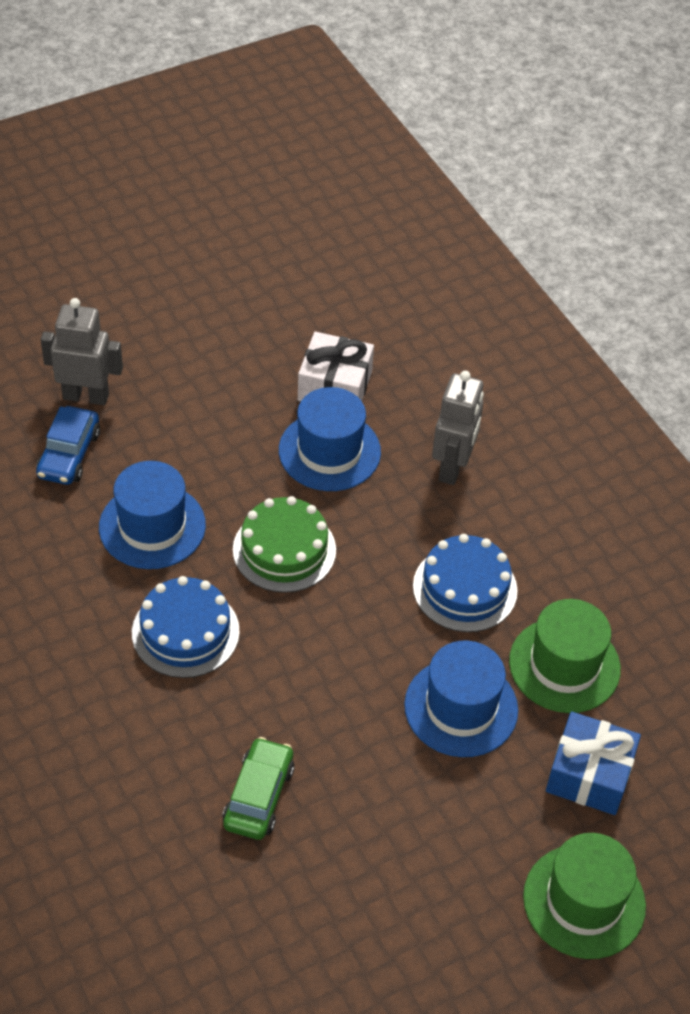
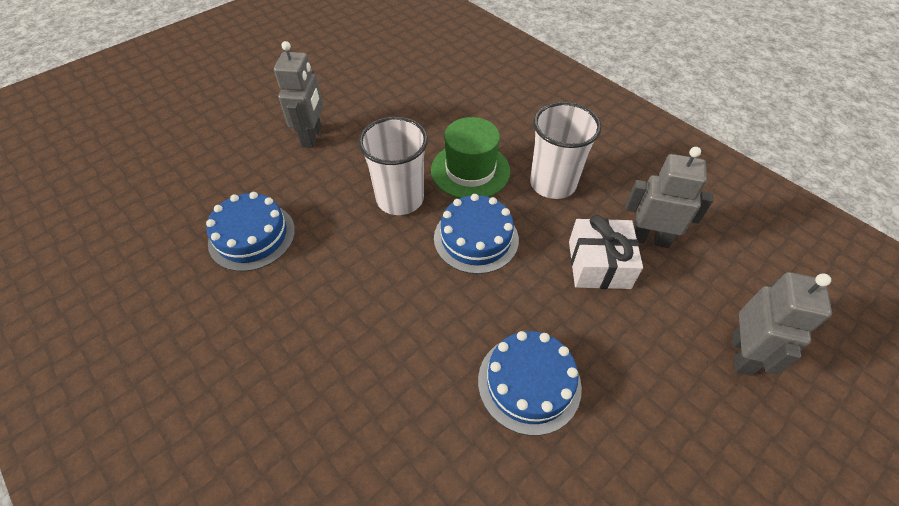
blue cake: [132,576,240,678] [413,534,518,632] = 2 -> [206,192,295,271] [434,194,519,274] [478,331,582,436] = 3
blue car: [36,406,100,485] = 1 -> none = 0
blue gift: [546,711,641,815] = 1 -> none = 0
blue hat: [99,461,206,569] [279,387,381,491] [404,641,518,757] = 3 -> none = 0
green cake: [233,496,336,593] = 1 -> none = 0
green car: [223,737,295,840] = 1 -> none = 0
green hat: [509,599,621,713] [523,833,646,959] = 2 -> [431,117,510,199] = 1
grey robot: [41,298,123,405] [432,371,484,485] = 2 -> [274,41,323,148] [626,147,713,248] [732,272,832,376] = 3
white cup: none = 0 -> [358,117,428,215] [530,102,602,199] = 2

